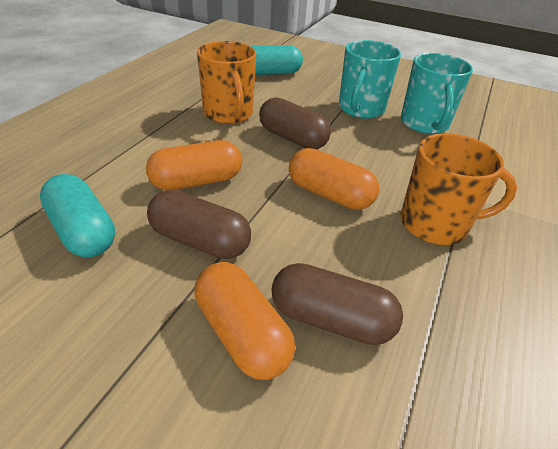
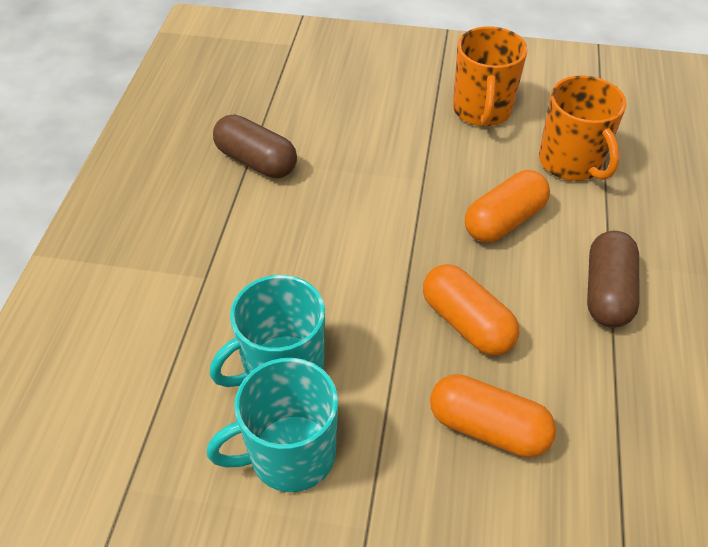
brown capsule: [147,190,251,259] [259,97,331,149] [271,263,403,345] = 3 -> [213,114,297,178] [587,231,640,328] = 2
turquoise capsule: [40,174,115,257] [251,45,303,75] = 2 -> none = 0

